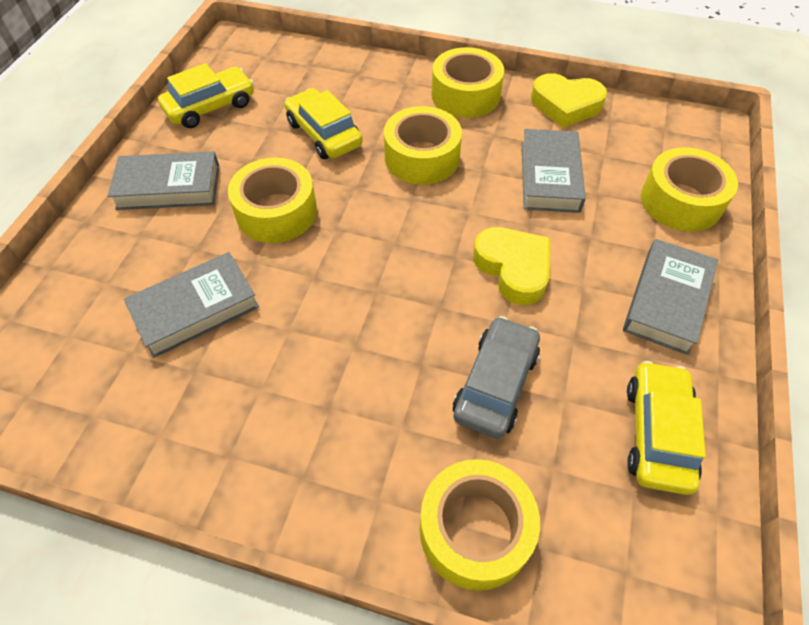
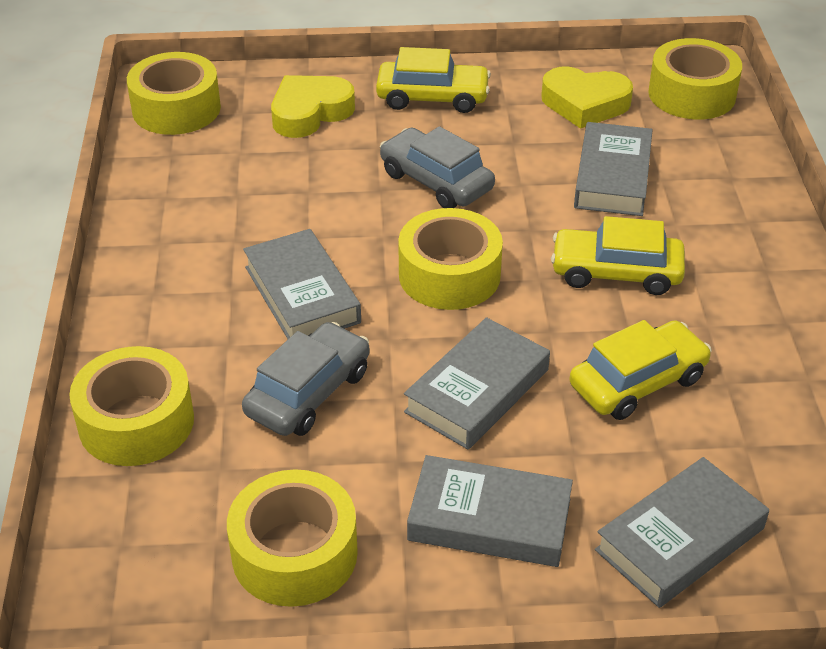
grey book: [108,152,220,210] [124,252,259,358] [521,129,586,213] [623,239,718,355] = 4 -> [243,229,361,339] [404,317,550,449] [407,455,573,567] [574,122,652,216] [595,457,769,608] = 5
grey car: [453,316,540,439] = 1 -> [242,322,370,436] [380,126,495,208] = 2

